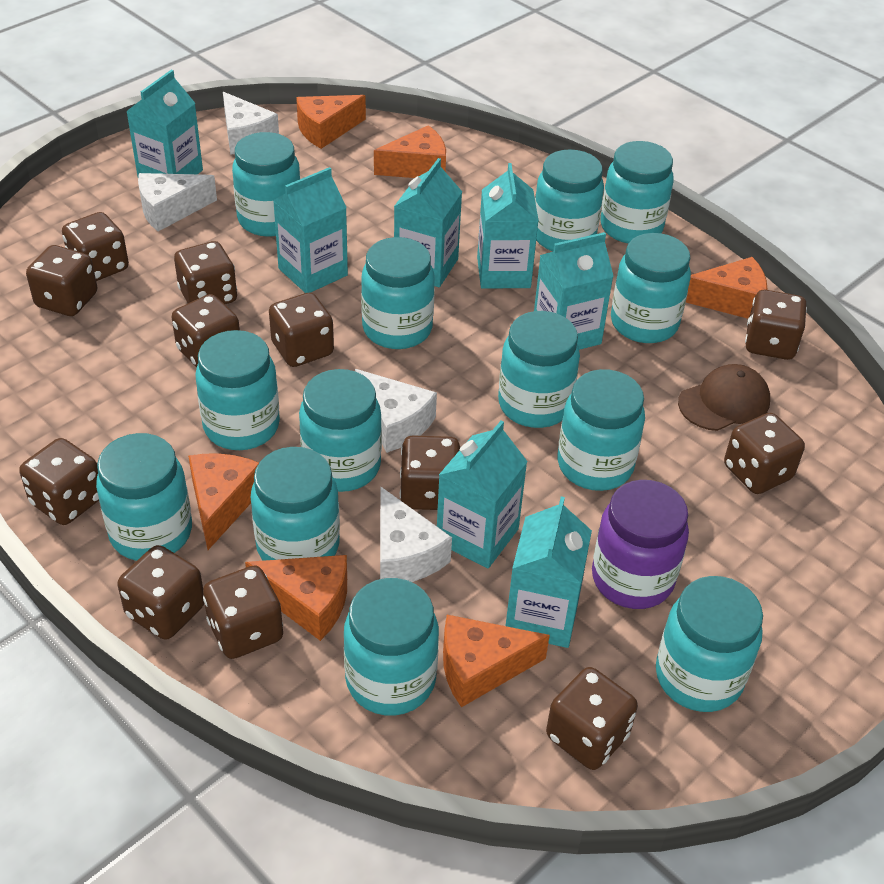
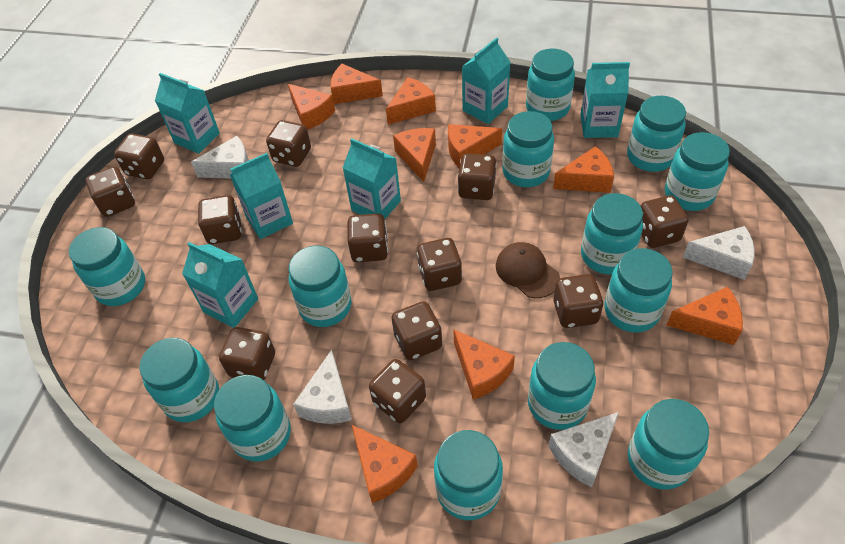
orange cheese: [188,454,259,550] [245,555,347,641] [296,95,366,149] [374,125,446,178] [443,615,550,707] [686,257,767,319] = 6 -> [288,84,335,130] [331,64,383,104] [352,425,418,503] [386,77,436,125] [393,128,436,182] [448,124,502,167] [453,329,515,400] [553,146,614,193] [667,287,743,345] = 9
purple jar: [592,480,689,609] = 1 -> none = 0
turquoise carton: [126,70,203,177] [273,167,348,293] [394,158,462,287] [437,421,528,568] [477,163,539,289] [505,496,592,648] [534,232,614,350] = 7 -> [155,73,220,154] [182,242,258,328] [230,153,293,239] [343,138,401,219] [462,37,510,124] [580,62,630,138] = 6

